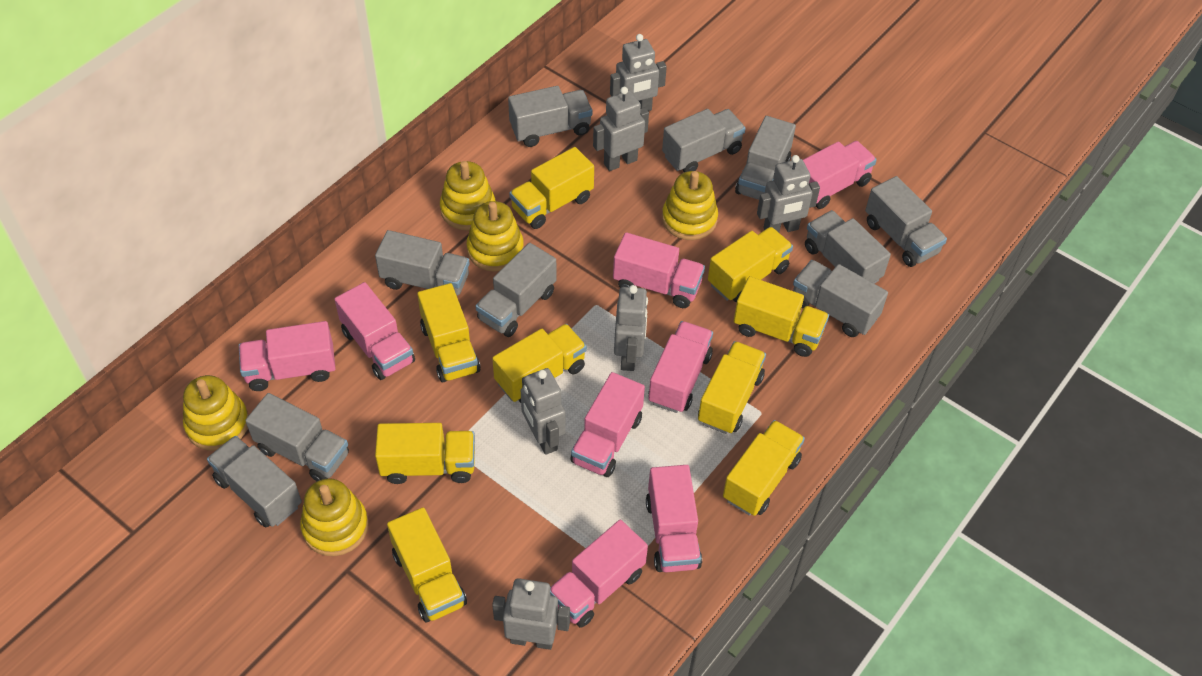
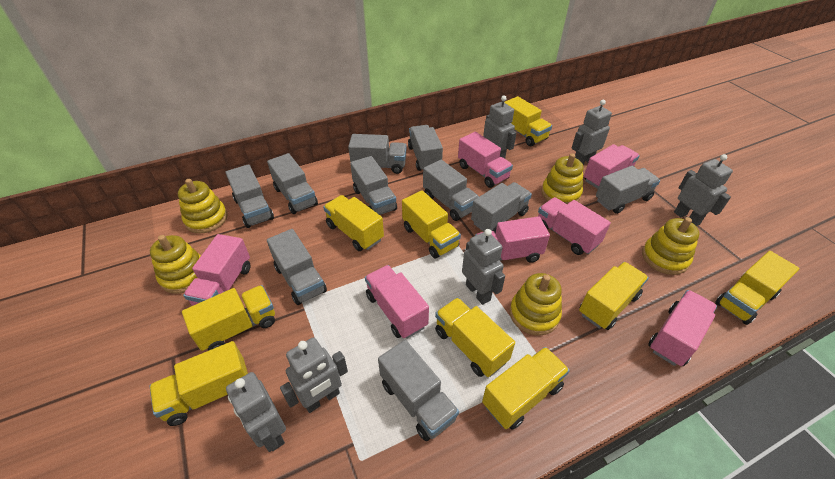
pink truck: [239,321,336,391] [334,282,415,380] [550,520,648,628] [570,372,645,477] [613,232,705,308] [646,465,702,572] [648,321,713,413] [803,141,877,209] = 8 -> [183,234,250,306] [365,265,429,339] [458,132,513,188] [475,216,550,263] [538,197,611,255] [584,144,640,189] [648,290,717,366] = 7

